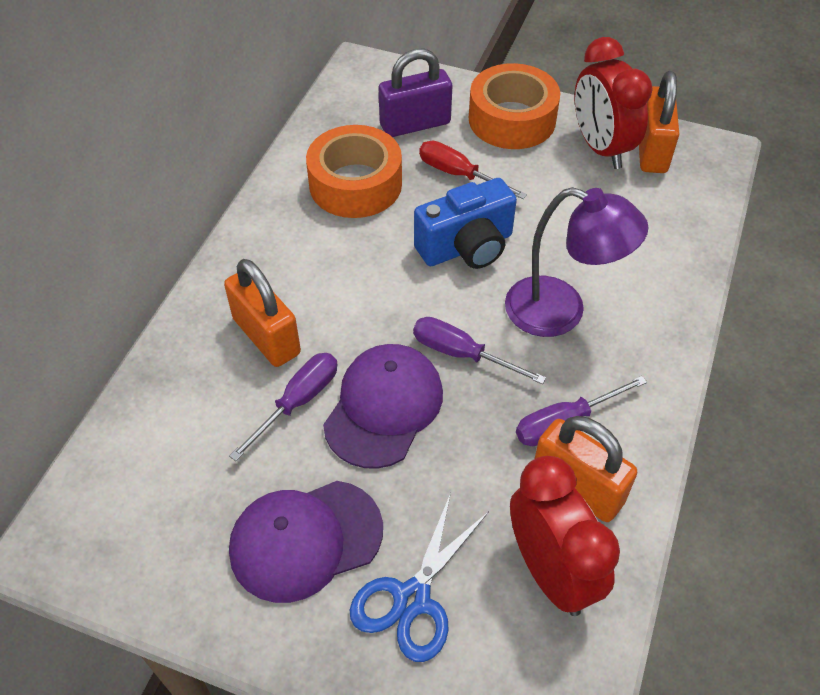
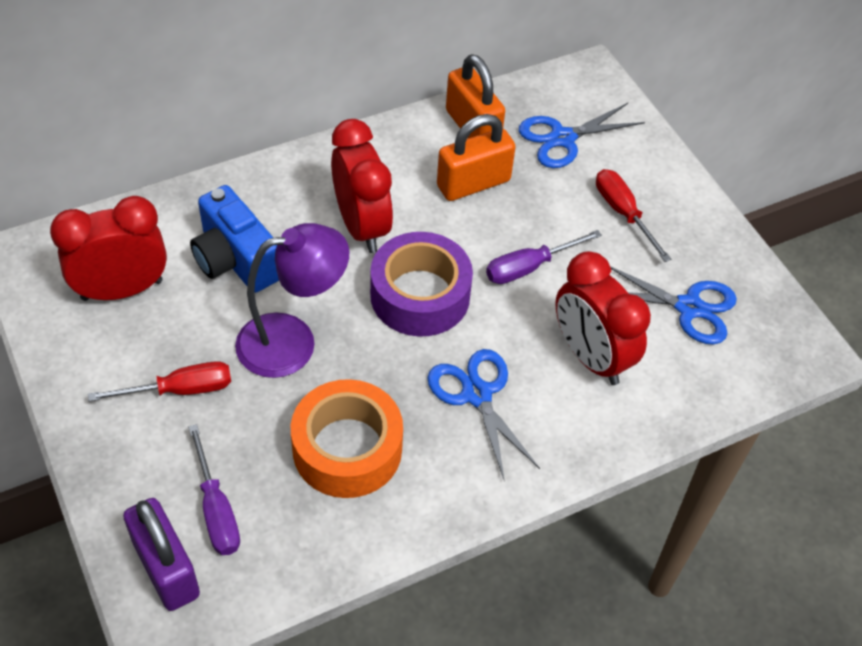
blue scissors: [350,493,489,662] = 1 -> [428,349,540,481] [519,103,645,168] [610,266,737,345] = 3
orange padlock: [224,259,301,367] [535,416,637,522] [639,71,679,173] = 3 -> [437,114,516,201] [446,54,505,138] = 2
orange tape: [306,125,402,218] [469,63,560,149] = 2 -> [291,379,403,498] = 1
purple cap: [229,481,383,603] [323,344,443,469] = 2 -> none = 0
purple screwdriver: [229,353,337,461] [413,317,546,384] [516,376,647,446] = 3 -> [188,424,240,555] [486,230,602,284] = 2
purple tape: none = 0 -> [370,232,473,337] = 1
red clock: [510,456,620,616] [575,37,653,169] = 2 -> [50,196,167,301] [331,119,393,253] [555,251,651,385] = 3
red screwdriver: [419,141,527,199] = 1 -> [88,361,231,401] [596,169,671,262] = 2

